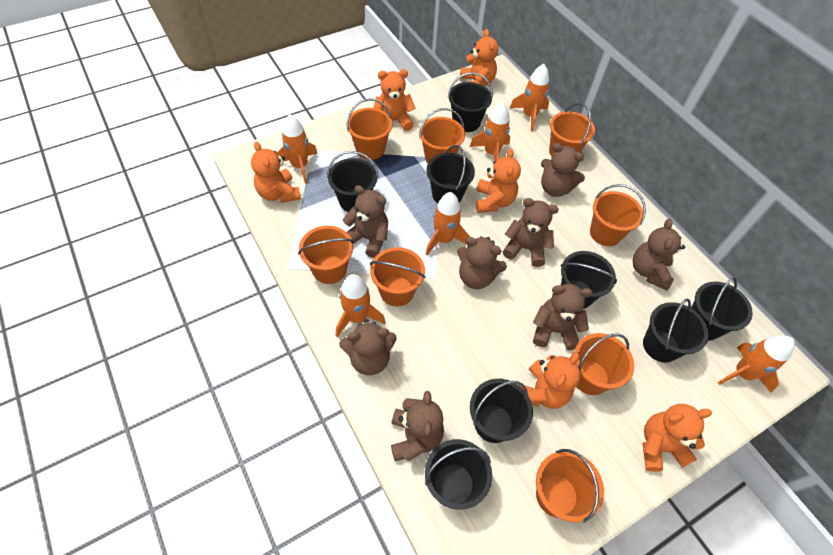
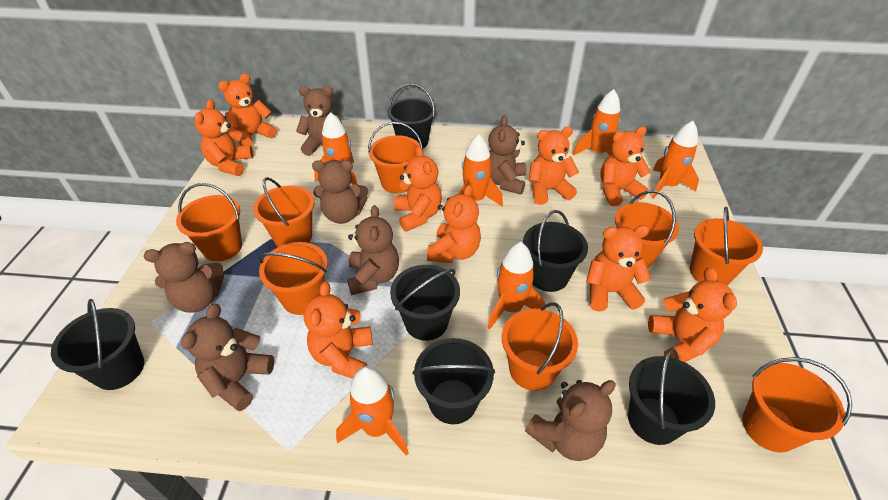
black bucket: [327,151,379,212] [425,439,492,510] [426,145,475,203] [448,72,493,132] [470,379,533,443] [560,251,617,309] [643,299,709,363] [691,278,753,341] = 8 -> [51,299,144,390] [387,84,436,148] [390,265,460,341] [413,338,495,424] [523,210,588,292] [628,348,715,445] = 6
brown teddy bear: [339,319,397,375] [343,185,388,258] [391,391,444,461] [457,236,507,289] [503,198,559,267] [533,284,592,350] [541,143,585,197] [633,219,685,290] = 8 -> [144,242,224,313] [181,304,274,411] [296,86,342,156] [312,160,368,224] [347,205,399,295] [488,116,526,195] [525,380,616,461] = 7
orange teddy bear: [251,141,301,203] [374,69,416,131] [460,29,498,86] [476,148,521,213] [519,352,580,409] [643,404,712,472] = 6 -> [195,99,253,176] [218,74,277,146] [304,282,373,379] [394,146,442,232] [427,184,481,263] [529,126,579,205] [586,225,651,311] [600,127,651,206] [648,267,737,362] = 9

